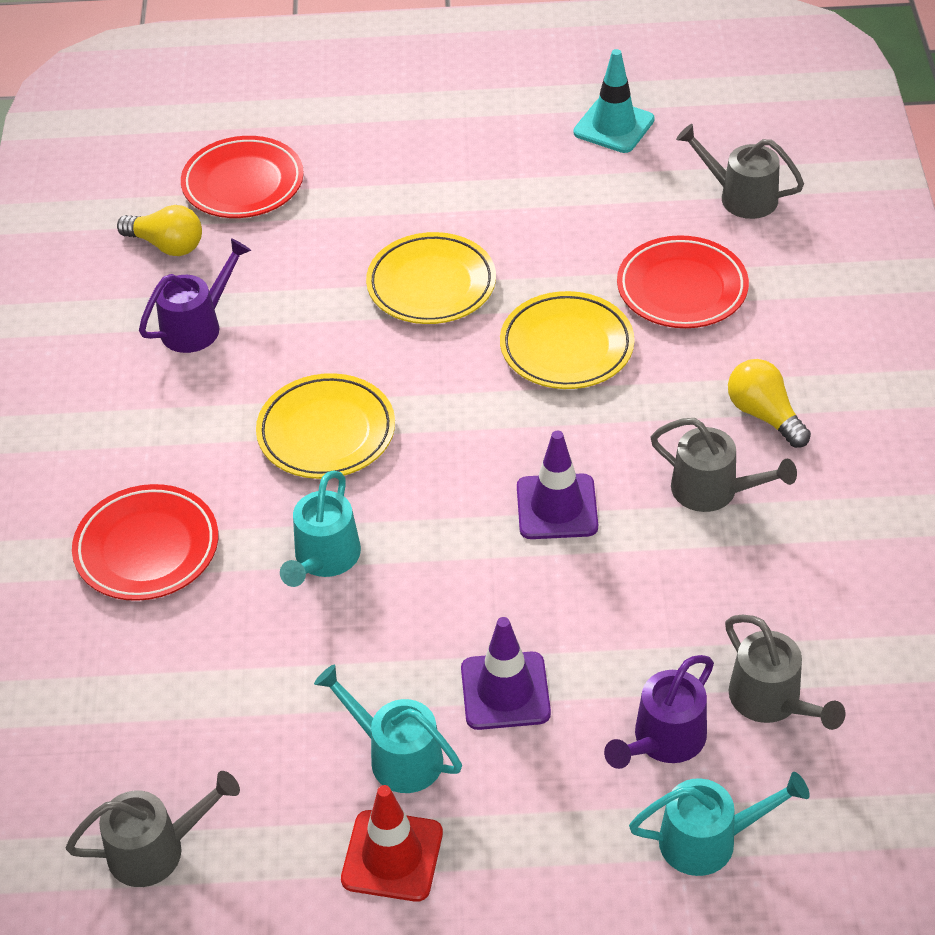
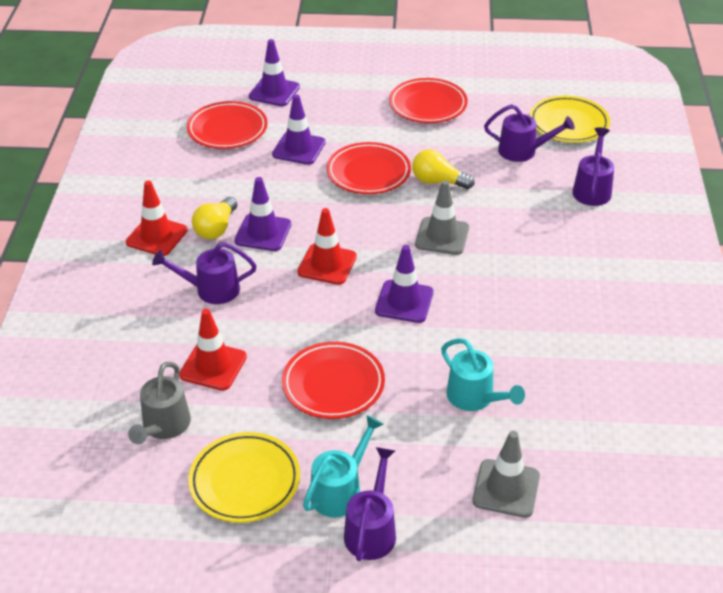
grey traffic cone: none = 0 -> [415,180,469,255] [472,431,540,518] = 2
grey watering can: [66,771,240,887] [650,418,797,512] [676,124,804,219] [725,614,845,730] = 4 -> [128,362,191,444] = 1
purple traffic cone: [461,617,551,730] [517,431,598,539] = 2 -> [234,177,291,251] [249,39,300,106] [272,94,326,165] [375,245,433,323] = 4
purple watering can: [139,238,251,353] [604,655,714,769] = 2 -> [152,242,257,304] [344,447,396,561] [484,104,575,162] [572,128,614,206] = 4
red plate: [72,484,218,601] [181,136,304,218] [617,235,749,328] = 3 -> [187,101,268,149] [282,342,385,419] [327,142,411,194] [389,78,468,123] = 4
red traffic cone: [341,785,443,902] = 1 -> [126,181,188,256] [179,309,247,391] [297,208,357,285] = 3
turquoise traffic cone: [573,49,655,153] = 1 -> none = 0
turquoise watering can: [280,471,361,587] [314,664,462,793] [629,772,810,876] = 3 -> [303,415,384,517] [441,338,525,411] = 2
yellow plate: [256,373,395,479] [366,232,496,324] [500,291,634,389] = 3 -> [188,432,300,523] [529,96,610,143] = 2

